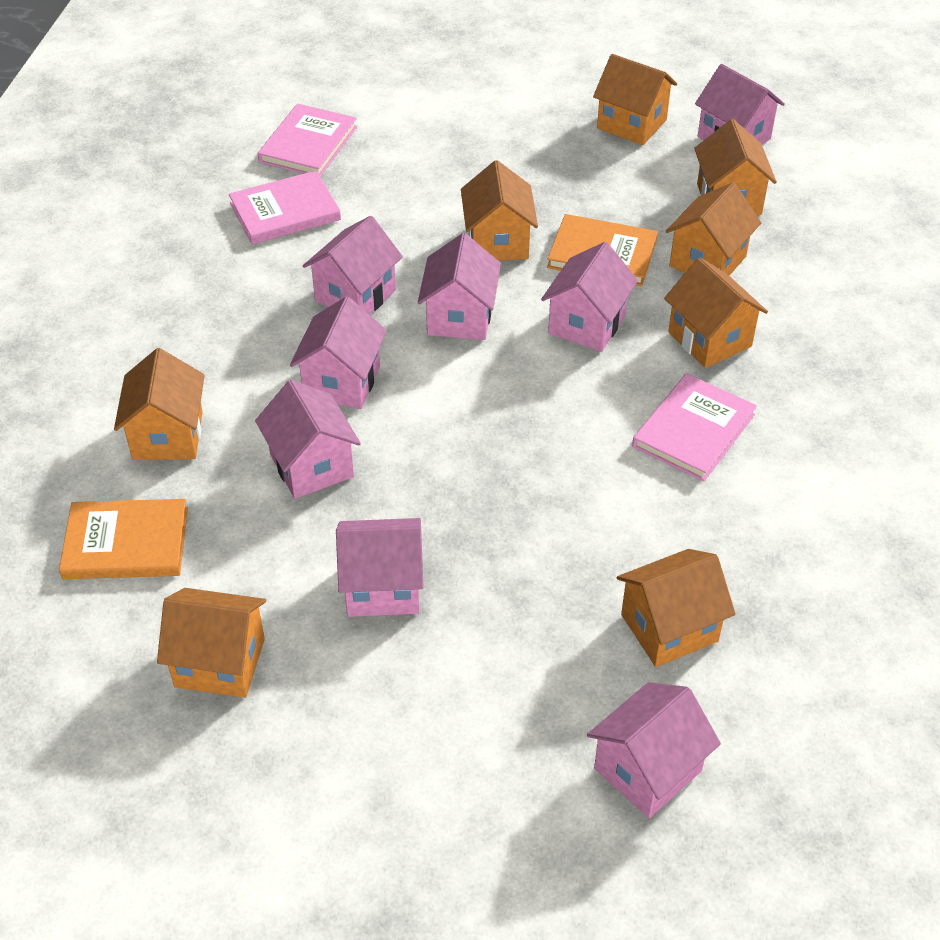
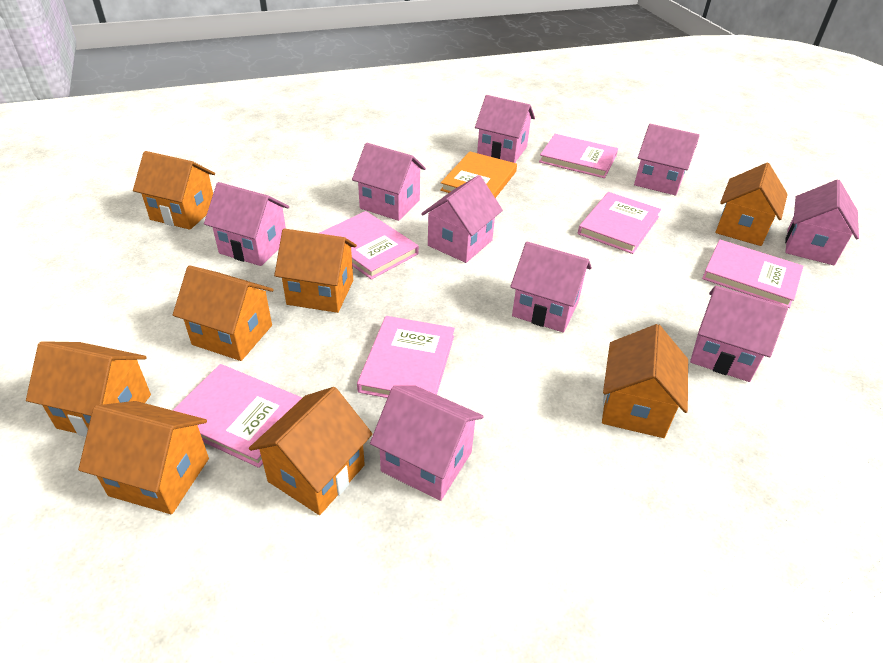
orange book: [59,499,188,579] [547,214,658,286] = 2 -> [440,152,517,198] = 1
pink book: [229,171,341,244] [258,104,357,177] [632,373,757,481] = 3 -> [173,364,302,468] [319,211,419,280] [357,316,455,398] [539,134,618,178] [578,192,661,254] [702,240,803,308] = 6
pink house: [255,380,361,499] [290,296,387,409] [303,216,403,315] [336,518,424,617] [418,233,501,340] [541,242,638,352] [587,682,721,818] [695,64,785,144] = 8 -> [204,182,289,266] [352,143,426,221] [370,385,484,501] [421,175,503,263] [475,95,535,163] [510,242,592,333] [634,124,700,196] [690,286,788,382] [785,179,859,265] = 9

